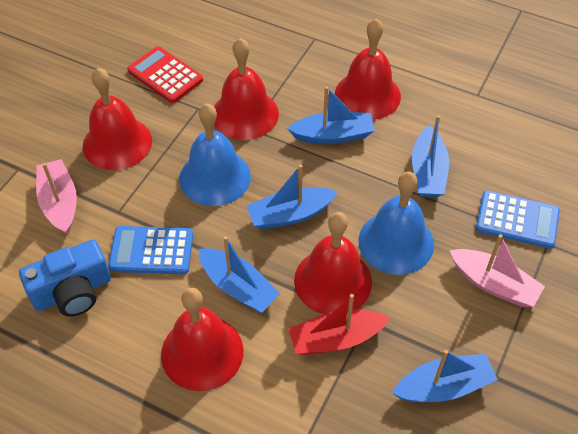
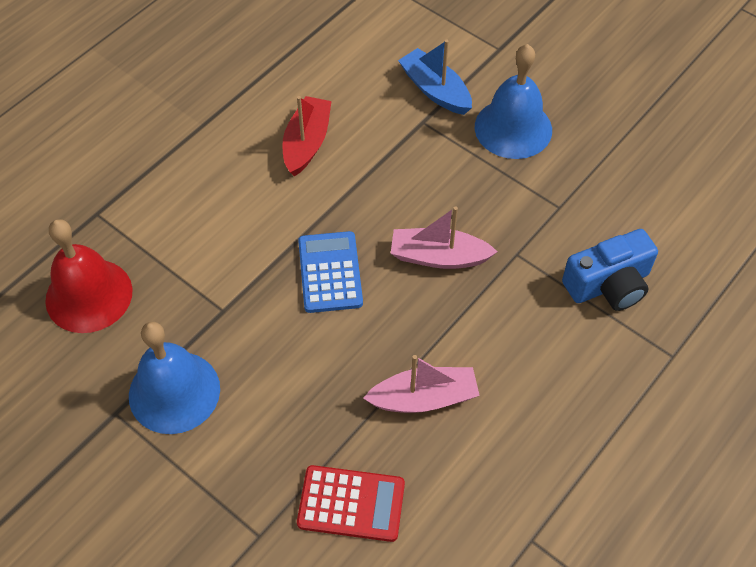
blue boat: [199,236,280,313] [247,164,337,230] [287,86,375,144] [392,350,498,402] [412,115,449,197] = 5 -> [398,40,472,115] = 1
blue calculator: [108,226,193,274] [476,190,560,249] = 2 -> [298,231,363,313] = 1
red bell: [83,68,152,170] [161,288,244,391] [214,38,279,140] [294,212,372,314] [335,18,401,120] = 5 -> [45,219,133,333] = 1

